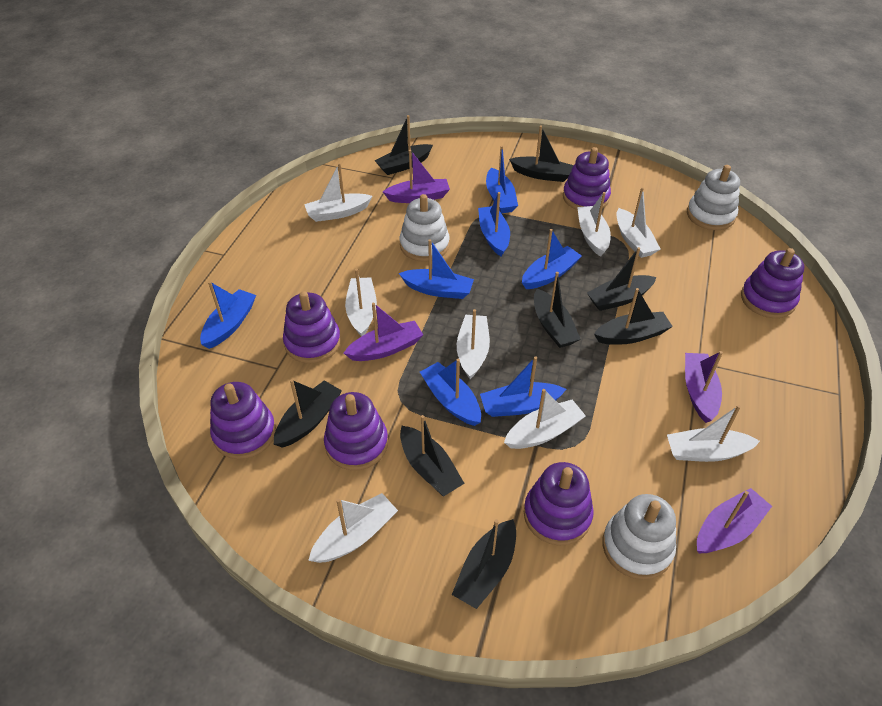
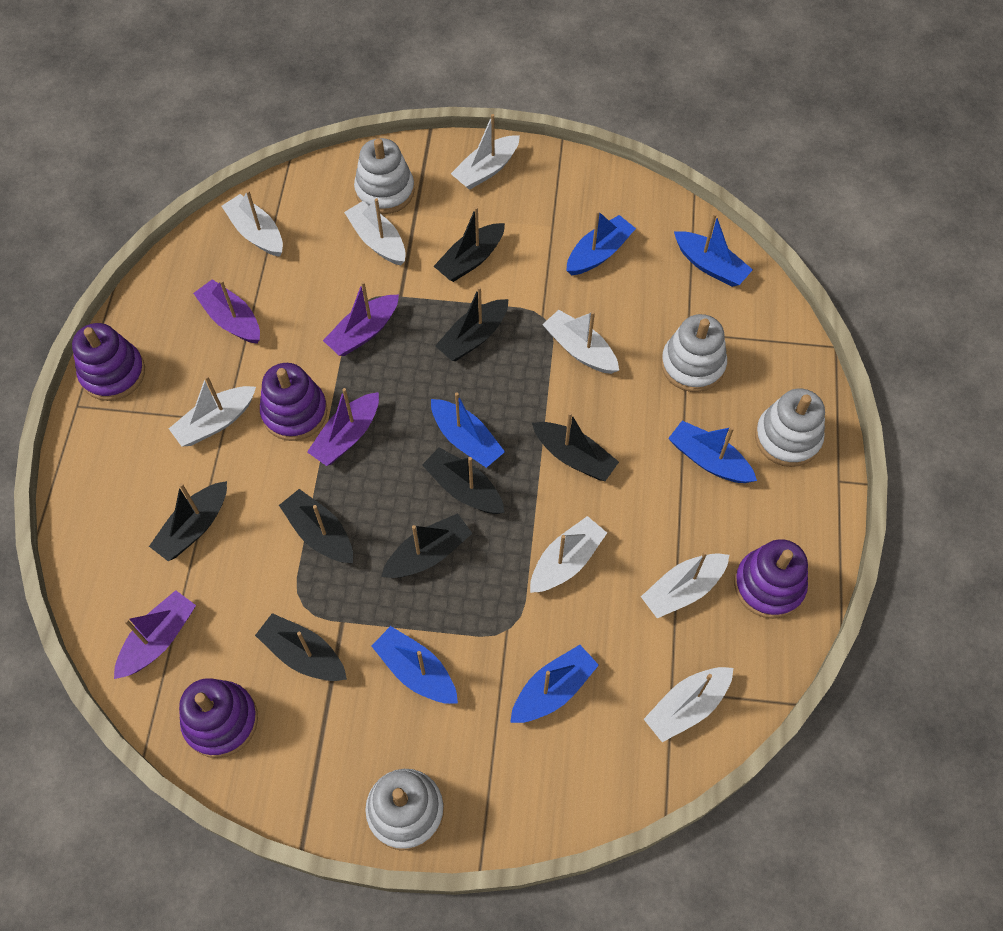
blue boat: [200,281,256,349] [399,239,474,299] [420,358,481,426] [478,192,510,257] [480,356,566,417] [486,145,518,214] [522,229,582,289] = 7 -> [372,626,458,704] [431,392,505,468] [510,645,599,723] [566,211,636,275] [668,421,757,483] [674,213,753,287] = 6
purple stacking toy: [210,382,276,459] [283,291,341,364] [324,392,388,470] [524,462,594,546] [563,147,611,210] [741,248,804,318] = 6 -> [72,323,145,401] [179,678,258,758] [260,363,327,441] [734,539,808,619] = 4
white stacking toy: [400,194,450,262] [602,494,676,580] [687,165,740,230] = 3 -> [354,138,415,214] [365,769,444,851] [661,314,727,392] [755,389,825,467] = 4

